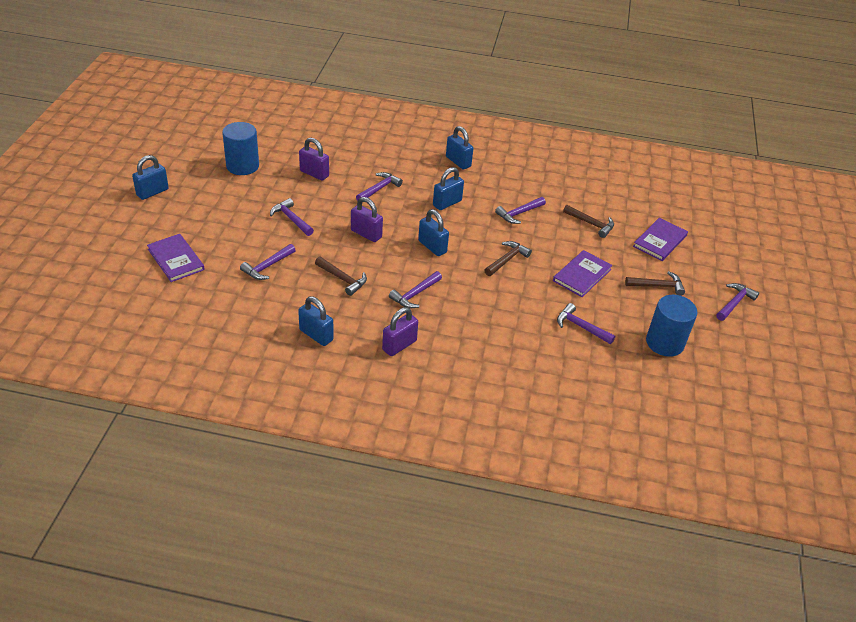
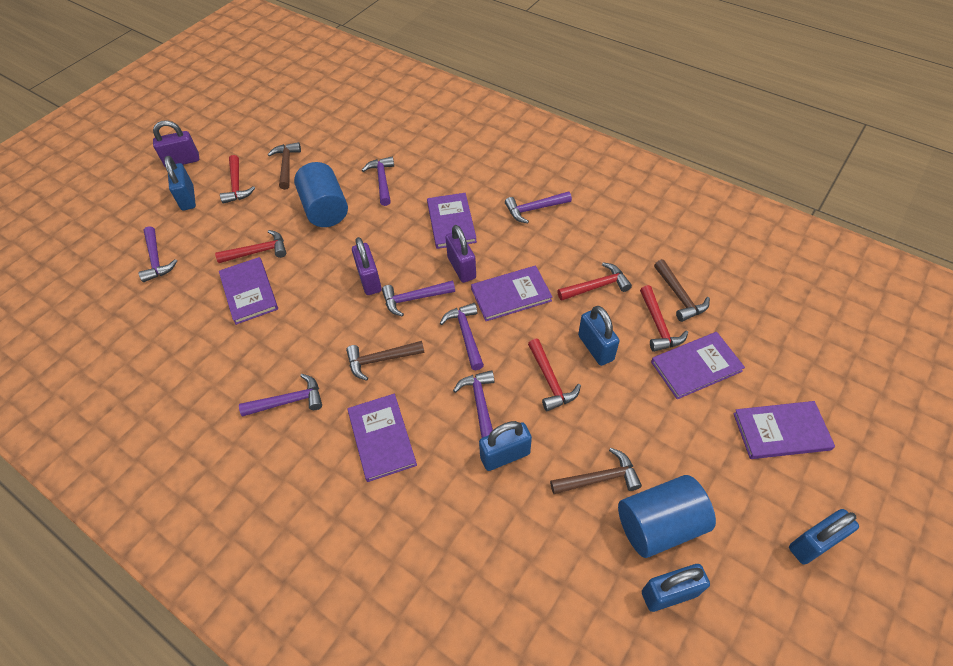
purple book: [147,234,205,282] [553,250,612,297] [633,218,688,261] = 3 -> [219,257,278,325] [348,394,417,482] [427,193,477,249] [471,265,552,321] [651,332,745,399] [733,401,835,459] = 6
red hammer: none = 0 -> [215,230,286,263] [220,155,255,204] [528,339,581,411] [557,262,632,301] [640,285,689,352] = 5

